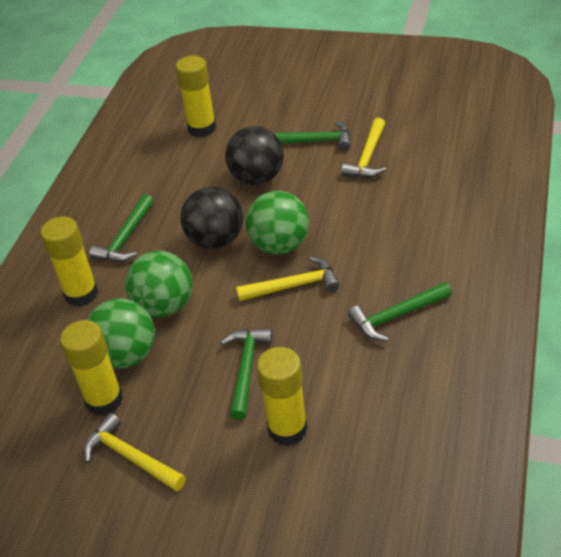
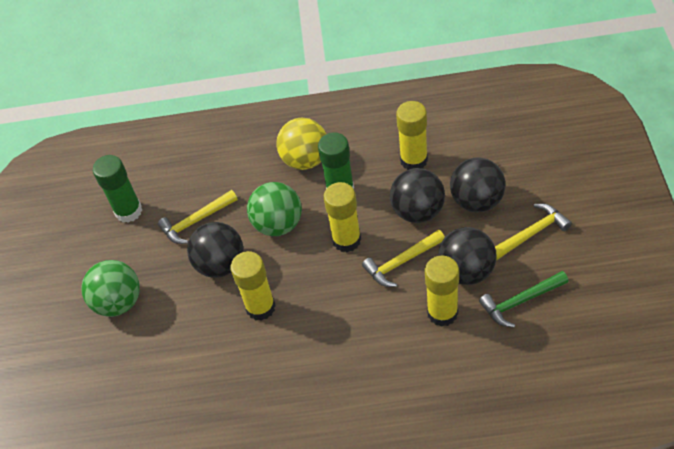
black ball: [180,187,243,249] [225,126,284,185] = 2 -> [187,222,243,278] [390,168,445,223] [438,227,497,285] [450,157,506,213] = 4
green ball: [87,298,155,369] [125,251,193,318] [246,191,309,254] = 3 -> [82,260,140,317] [247,182,302,236] = 2
green glue stick: none = 0 -> [93,155,142,223] [318,132,354,189] = 2
green hammer: [89,194,154,262] [220,328,273,420] [274,121,351,151] [348,282,452,341] = 4 -> [479,271,569,328] = 1
yellow ball: none = 0 -> [276,118,326,170] = 1

